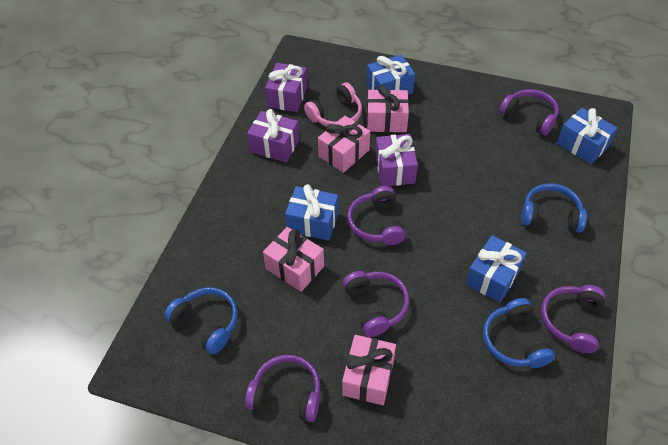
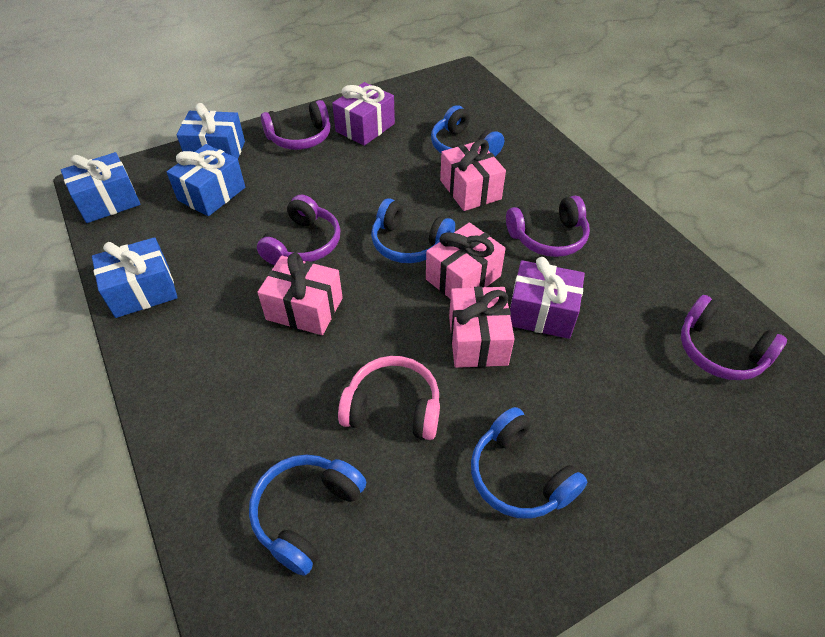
blue headphones: [164,288,238,354] [483,298,555,368] [521,183,587,233] = 3 -> [249,454,366,576] [371,198,455,263] [431,105,504,156] [471,407,587,519] = 4
purple gift: [247,109,299,163] [265,63,307,112] [375,134,418,186] = 3 -> [332,82,395,146] [510,257,585,339] = 2
purple headphones: [245,355,320,422] [343,271,409,337] [347,186,406,245] [499,89,559,135] [541,285,606,353] = 5 -> [257,195,340,265] [261,100,331,150] [506,196,590,257] [681,295,787,380] = 4

